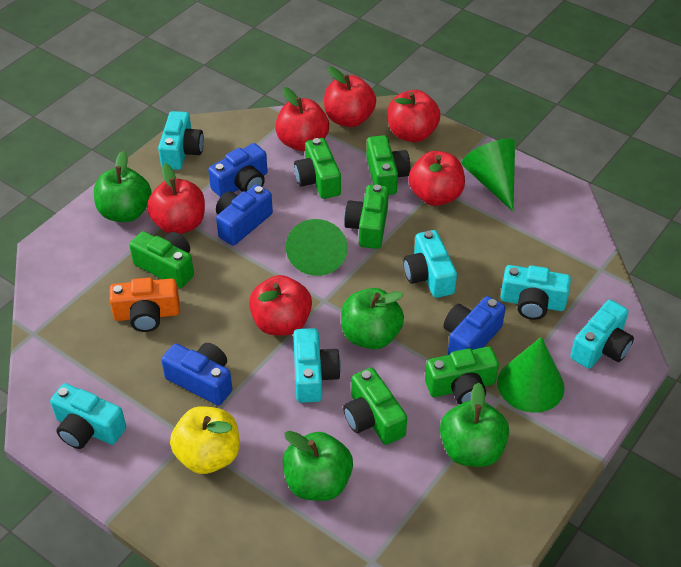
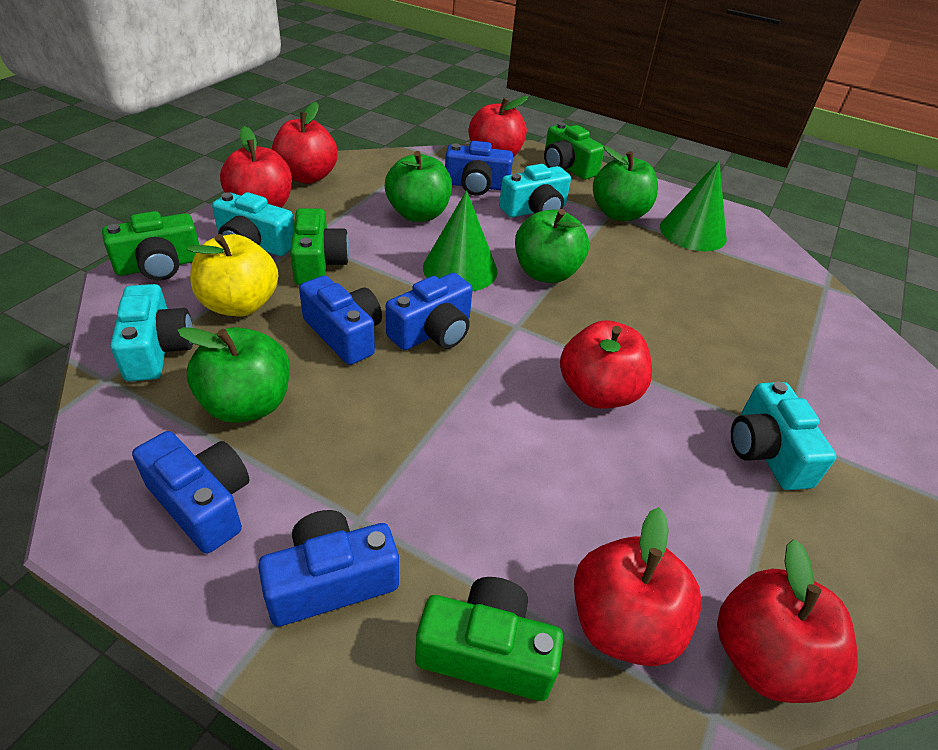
blue camera: [161,343,232,406] [208,143,268,197] [216,184,273,246] [444,296,506,355] = 4 -> [132,431,249,554] [258,510,399,627] [299,276,382,365] [386,273,473,350] [445,141,513,196] = 5
green camera: [129,231,194,288] [294,138,341,199] [343,368,407,445] [344,185,389,249] [366,135,410,195] [425,346,499,405] = 6 -> [102,211,199,281] [290,208,349,285] [415,577,563,701] [544,122,605,180] = 4
green cone: [286,219,347,276] [462,138,515,211] [497,337,565,413] = 3 -> [423,190,498,291] [660,161,727,251] = 2
orange camera: [109,277,180,332] = 1 -> none = 0
turquoise camera: [50,383,126,449] [158,111,204,170] [293,328,341,403] [403,230,457,298] [500,265,571,320] [570,300,634,369] = 6 -> [110,284,193,382] [212,192,294,256] [499,164,571,218] [731,382,837,490] = 4

